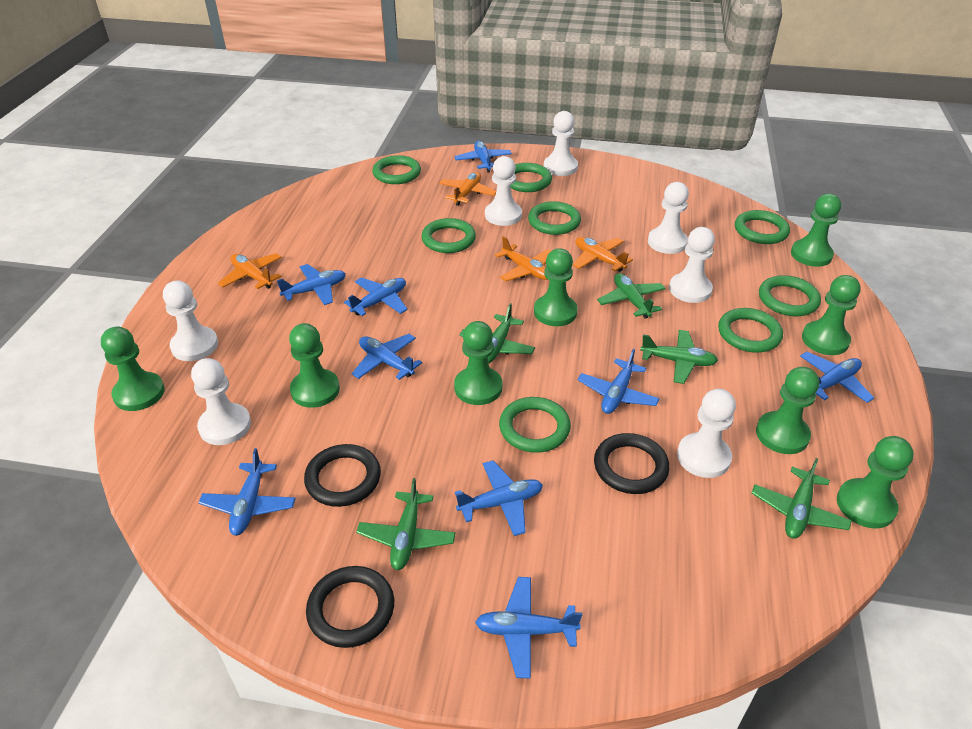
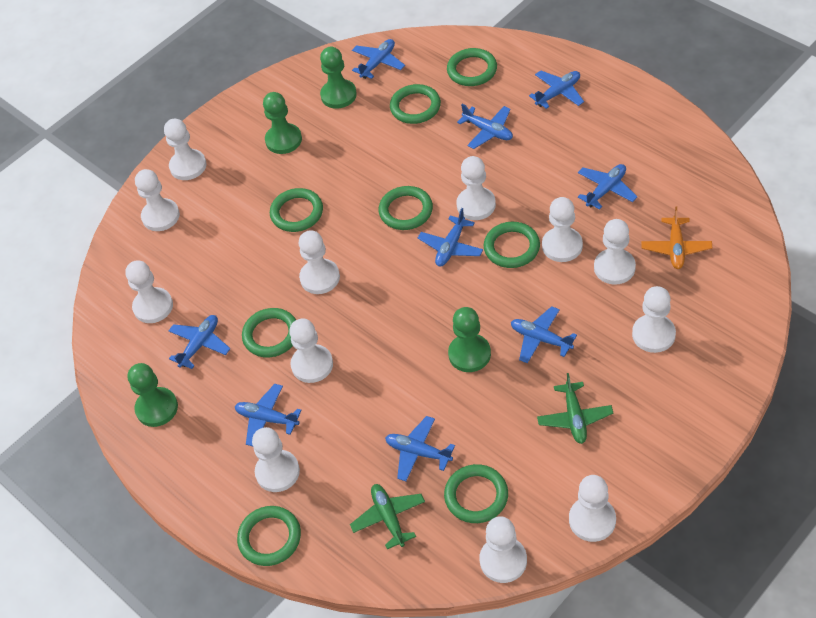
black ring: [304,444,381,507] [306,566,394,648] [594,433,670,494] = 3 -> none = 0
green pawn: [101,327,165,411] [289,323,340,408] [454,321,503,405] [534,248,578,326] [756,367,819,454] [791,194,841,267] [802,275,861,355] [837,436,914,529] = 8 -> [128,363,178,427] [263,92,302,154] [320,47,357,109] [448,307,491,372] = 4
green plane: [356,478,456,570] [459,303,535,364] [597,273,666,318] [640,330,718,384] [752,458,852,539] = 5 -> [350,484,425,549] [537,373,613,444] = 2
orange plane: [218,253,282,289] [439,172,496,206] [495,236,551,281] [573,237,633,272] = 4 -> [641,206,712,269] = 1
white pawn: [163,281,218,361] [191,358,251,445] [485,156,522,226] [544,111,578,176] [648,182,689,254] [669,227,715,303] [677,389,736,478] = 7 -> [125,260,173,323] [135,169,180,231] [164,119,207,180] [252,427,300,492] [289,319,333,383] [298,230,340,294] [456,156,496,220] [479,516,527,583] [542,197,583,262] [569,475,616,542] [594,219,636,285] [632,286,676,353] = 12

